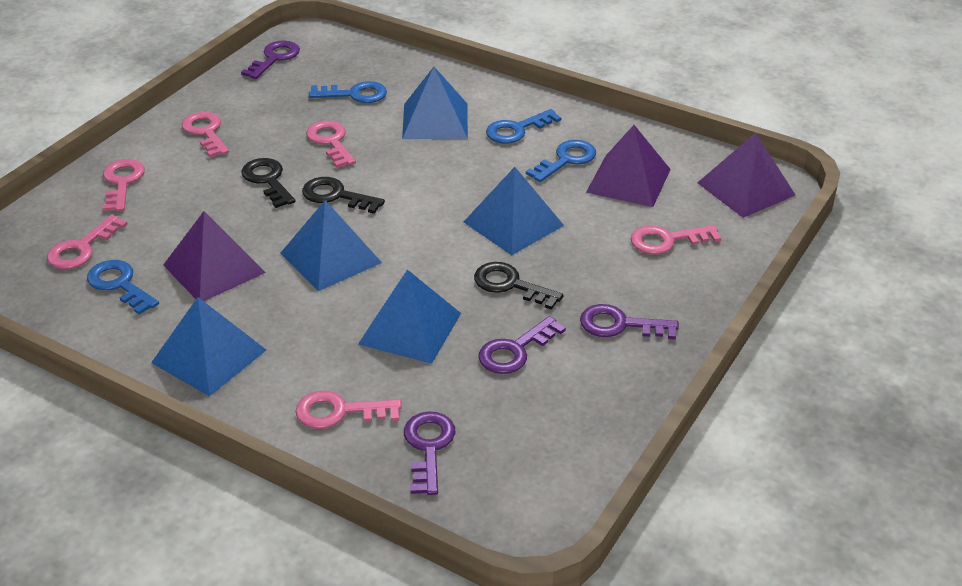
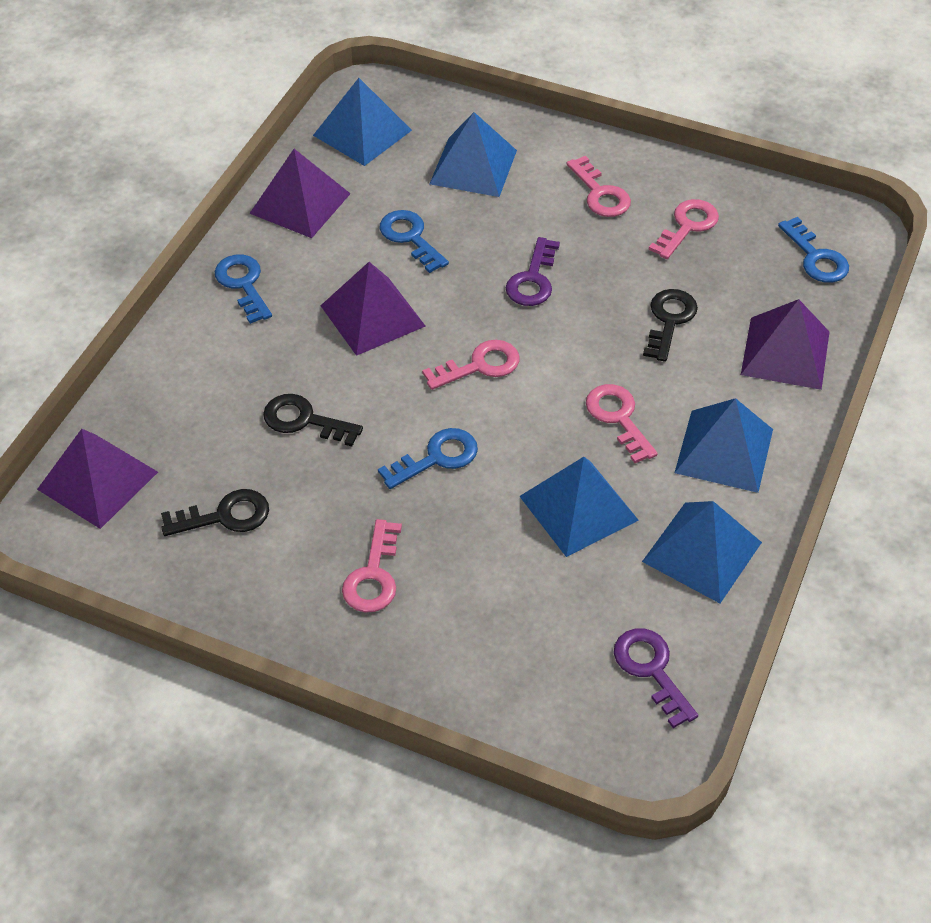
pink key: [47,215,128,269] [102,159,145,211] [182,112,229,157] [295,391,402,429] [306,121,356,168] [631,225,721,254] = 6 -> [342,519,402,613] [422,340,520,390] [567,156,631,217] [586,384,658,463] [649,199,719,259] = 5
purple key: [241,40,300,79] [404,411,456,495] [478,316,566,374] [580,304,679,339] = 4 -> [506,237,560,306] [614,628,698,728] = 2
purple pyramid: [163,211,266,301] [586,125,671,207] [698,133,795,218] = 3 -> [37,429,158,529] [249,149,351,238] [320,262,426,356] [741,299,829,390] = 4

